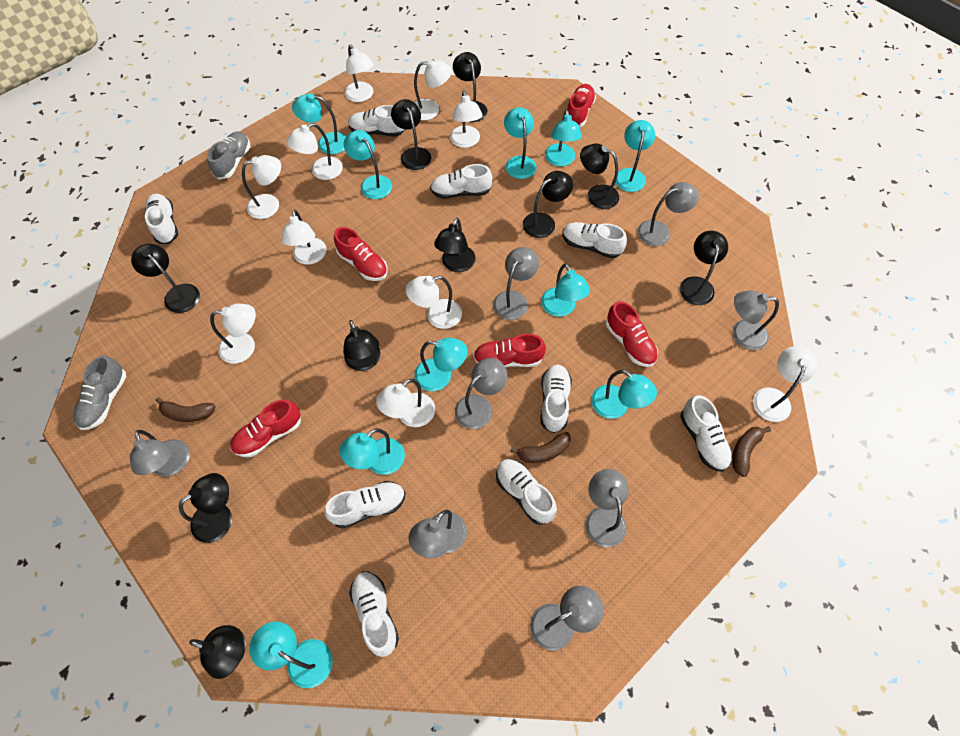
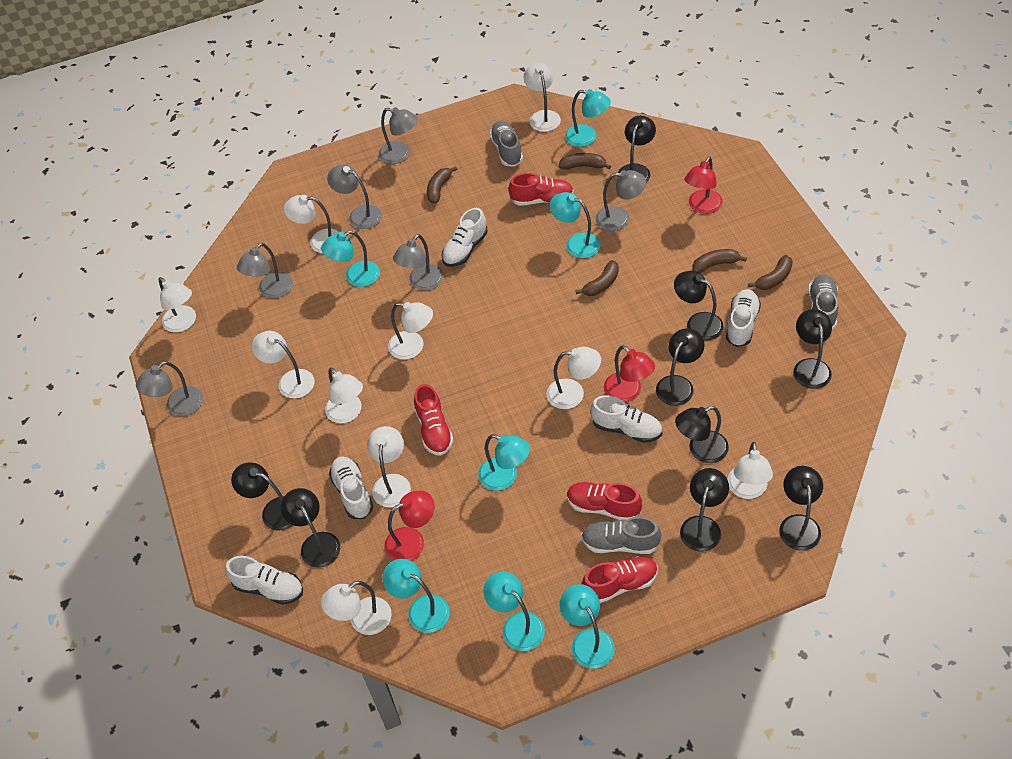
black lamp: [131,244,200,313] [179,473,232,543] [189,625,246,679] [343,320,380,371] [391,99,431,170] [434,218,476,272] [453,52,487,122] [523,171,573,238] [580,144,619,209] [680,231,728,305] = 10 -> [231,463,293,530] [281,488,340,568] [618,116,656,183] [656,328,705,406] [674,271,724,341] [675,406,729,463] [680,468,729,552] [779,466,823,551] [793,309,832,389] = 9
brown banana: [156,397,216,422] [510,432,571,463] [732,427,771,477] = 3 -> [427,166,457,204] [559,153,611,170] [575,260,619,296] [692,249,747,273] [748,255,793,290] = 5
grey lamp: [130,430,190,477] [408,510,467,558] [455,358,507,429] [493,247,539,320] [530,586,604,651] [585,469,629,547] [637,182,699,246] [733,291,779,350] = 8 -> [136,361,203,416] [237,243,293,298] [327,165,382,229] [379,107,417,164] [393,234,444,291] [596,170,647,231] = 6
grey shoe: [73,356,126,430] [207,132,250,179] = 2 -> [489,121,523,167] [581,517,661,554] [808,274,838,330] = 3
red lamp: none = 0 -> [385,490,435,561] [604,345,655,402] [685,156,723,214] = 3
red shoe: [230,400,301,457] [334,227,388,281] [473,334,546,367] [567,84,596,127] [606,301,658,367] = 5 -> [414,384,454,456] [509,173,574,206] [567,482,642,520] [582,556,658,603] = 4
turquoise lamp: [249,622,333,688] [292,93,346,154] [339,429,405,475] [344,130,392,199] [414,338,468,391] [504,107,537,179] [541,263,590,317] [545,109,582,166] [591,370,657,419] [615,120,655,192] = 10 -> [321,231,380,287] [382,559,450,633] [478,434,530,491] [483,571,545,651] [550,192,600,258] [560,584,615,669] [565,89,611,147] = 7
white shoe: [145,194,178,244] [325,481,405,529] [348,105,405,137] [349,571,399,657] [430,164,492,199] [496,459,557,525] [541,365,572,433] [562,222,627,258] [680,395,733,472] = 9 -> [226,556,303,605] [329,456,373,519] [442,208,488,267] [590,395,662,443] [726,289,761,347] = 5

